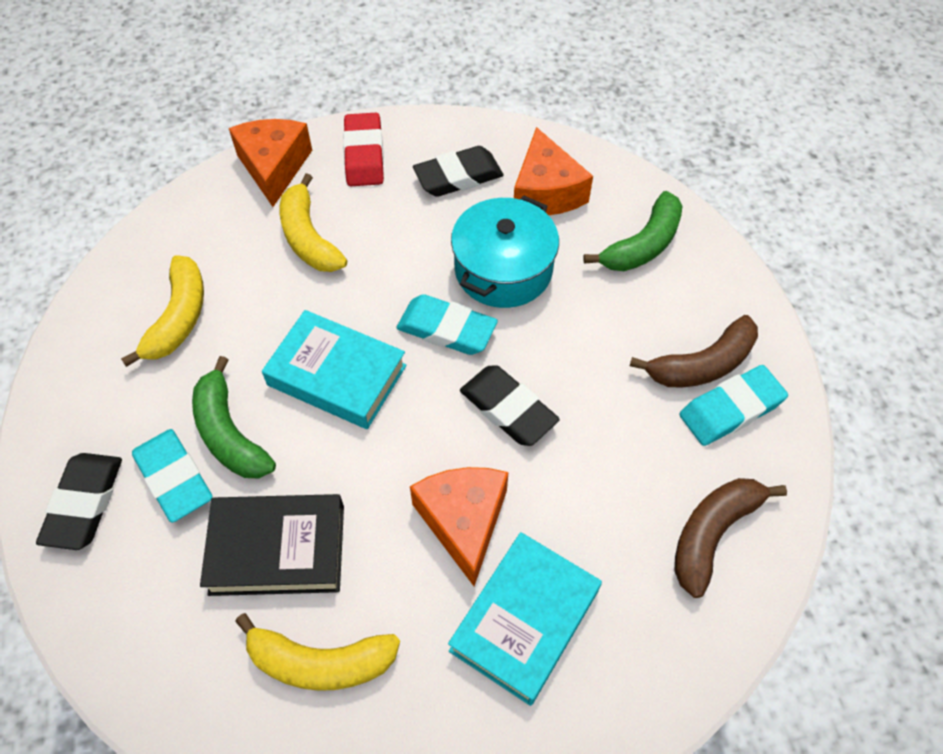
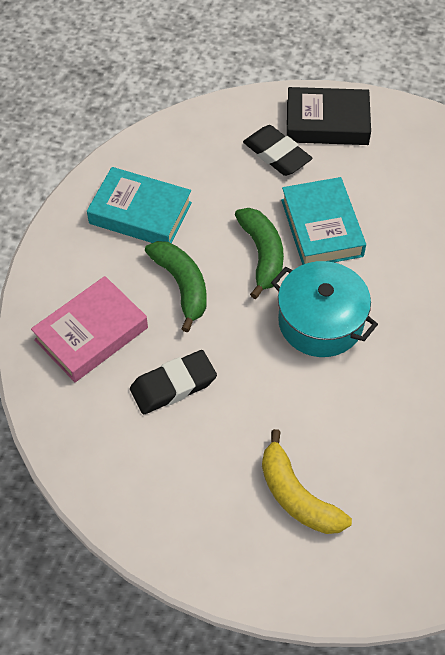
black eraser: [36,453,122,550] [413,146,503,197] [460,365,560,446] = 3 -> [130,350,217,414] [243,125,312,176] = 2
brown banana: [630,315,758,387] [674,478,787,598] = 2 -> none = 0
orange cheese: [229,119,312,207] [410,467,508,586] [514,127,593,215] = 3 -> none = 0
pink book: none = 0 -> [31,276,148,382] = 1
red eraser: [343,113,384,186] = 1 -> none = 0
turquoise eraser: [132,429,213,523] [397,294,498,355] [679,365,788,446] = 3 -> none = 0
yellow banana: [121,255,204,367] [235,613,400,691] [280,173,347,272] = 3 -> [262,429,352,534] = 1

